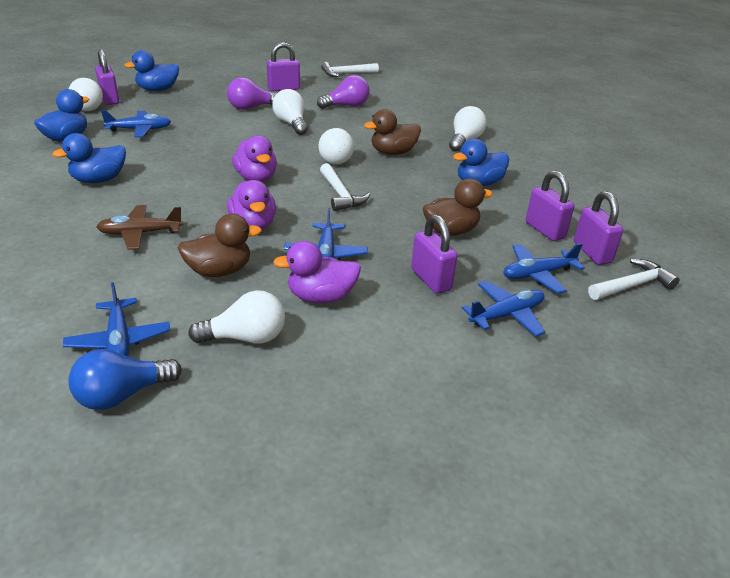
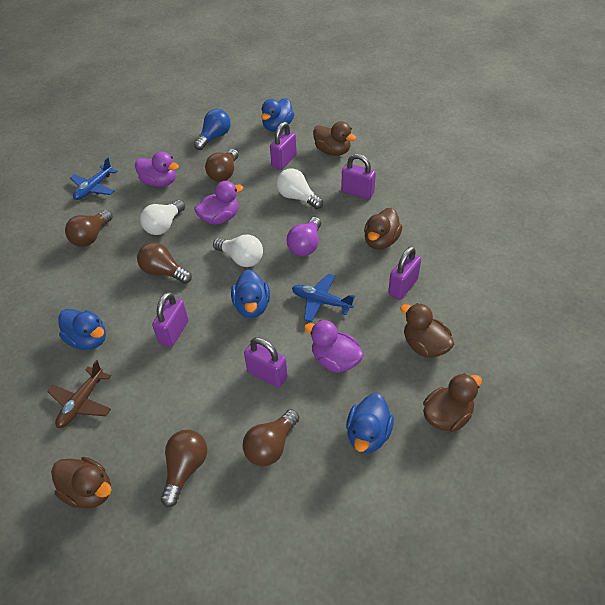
blue plane: [63,282,170,356] [101,110,171,138] [284,208,368,260] [462,281,545,337] [503,243,585,294] = 5 -> [70,157,118,200] [292,274,355,322] = 2
brown duck: [178,214,262,277] [364,109,421,155] [423,178,493,236] = 3 -> [51,457,112,509] [313,121,356,156] [364,208,402,250] [400,303,454,357] [423,373,482,432] = 5
brown light bulb: none = 0 -> [65,210,113,247] [137,242,192,284] [161,430,207,507] [205,149,239,182] [243,409,299,466] = 5
purple light bulb: [227,77,277,110] [317,75,370,109] = 2 -> [287,217,321,256] = 1
white hammer: [320,163,371,211] [321,62,379,77] [588,259,680,300] = 3 -> none = 0
white light bulb: [69,78,103,111] [188,290,285,344] [272,89,308,135] [318,128,354,165] [449,106,486,152] = 5 -> [140,200,185,235] [213,234,263,267] [276,168,323,209] = 3

